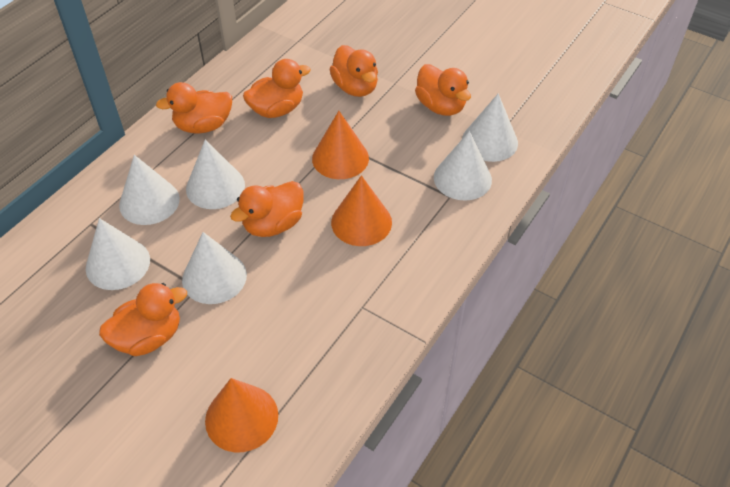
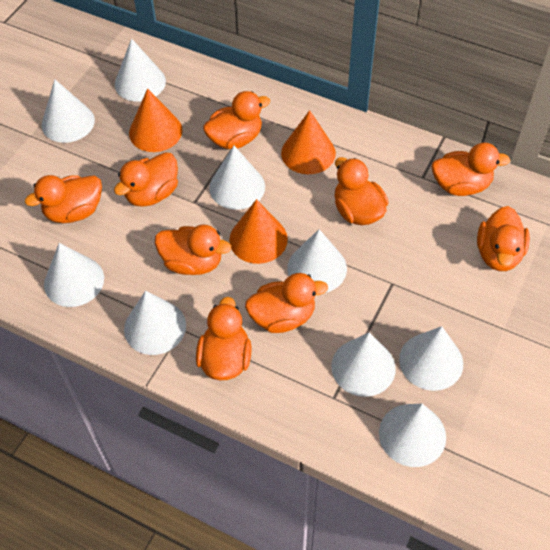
orange duck: [99,283,187,356] [156,82,232,133] [230,181,303,237] [243,59,311,118] [329,45,378,97] [415,64,471,116] = 6 -> [25,175,102,223] [114,152,178,207] [155,224,231,275] [196,297,252,380] [203,91,270,149] [245,273,328,333] [334,157,389,225] [432,142,510,196] [477,206,530,271] = 9
white cone: [86,218,150,290] [119,155,180,225] [182,232,247,304] [186,140,245,209] [434,131,492,201] [462,93,518,162] = 6 -> [42,79,95,143] [44,243,104,307] [115,38,166,102] [124,291,186,355] [209,146,265,210] [287,229,347,293] [331,333,396,397] [379,404,446,467] [399,326,463,391] = 9

